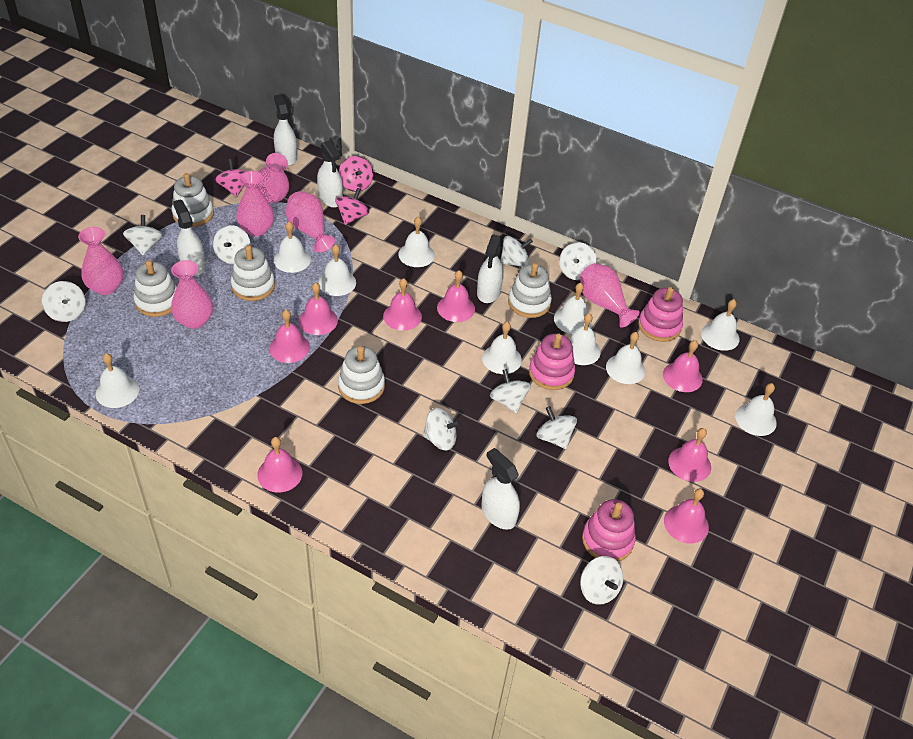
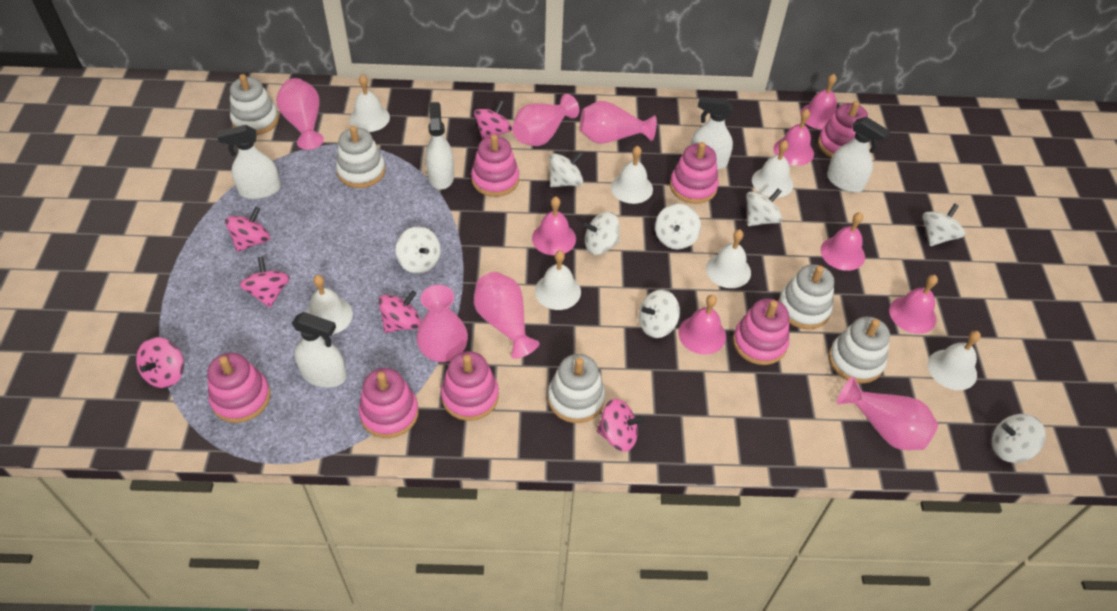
pink bell: [257,437,302,493] [269,310,310,363] [298,283,338,335] [383,278,422,331] [437,270,475,322] [663,340,703,392] [664,489,709,544] [668,428,711,482] = 8 -> [532,197,576,256] [679,295,726,355] [774,109,814,166] [800,74,837,130] [820,212,865,271] [889,275,938,334] = 6
pink spinning top: [215,159,246,197] [335,188,369,225] [339,156,373,192] = 3 -> [136,337,184,388] [225,207,270,252] [239,257,290,308] [378,290,421,333] [474,100,512,140] [597,399,644,452] = 6
pink stacking toy: [529,333,575,390] [582,499,636,561] [638,287,683,342] = 3 -> [207,353,270,423] [359,368,419,438] [441,351,499,421] [471,134,519,197] [670,142,719,204] [733,298,789,365] [818,101,868,158] = 7
white bell: [96,353,139,408] [274,221,311,273] [318,244,356,296] [398,217,435,267] [482,322,522,374] [554,283,592,334] [568,313,600,365] [606,332,646,384] [701,299,740,351] [735,383,777,436] = 10 -> [306,275,353,335] [349,75,390,132] [535,250,581,310] [611,146,653,204] [706,229,751,288] [752,140,794,198] [928,331,981,390] = 7
white spinning top: [42,281,86,322] [123,215,163,255] [213,225,250,264] [423,408,461,450] [490,369,531,413] [500,236,533,267] [536,406,577,449] [559,242,597,280] [580,556,623,605] = 9 -> [396,226,441,274] [550,152,583,187] [583,212,620,255] [639,289,680,338] [655,204,701,249] [746,188,782,226] [923,203,965,246] [992,414,1046,463] = 8

